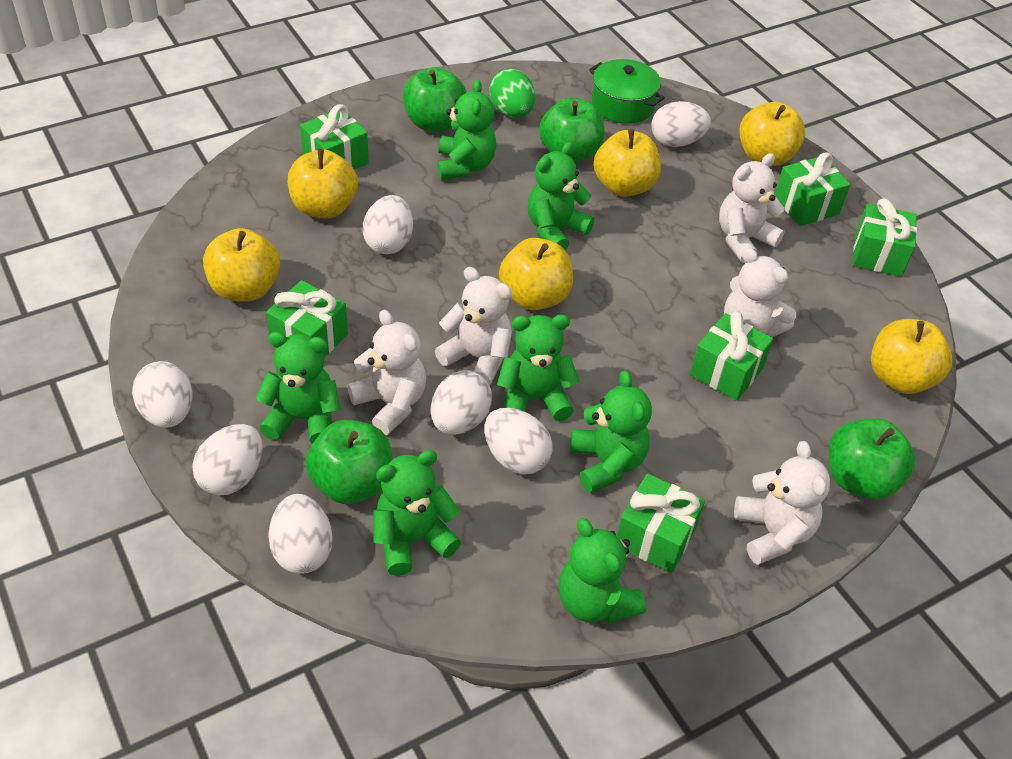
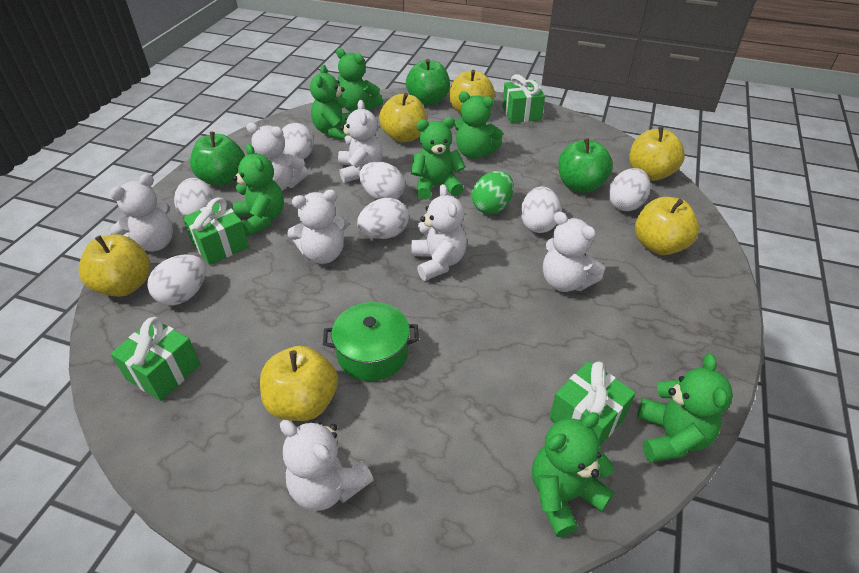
green apple: [305,420,393,504] [403,67,467,132] [539,97,605,162] [829,419,915,500] = 4 -> [190,132,245,186] [406,59,450,105] [558,138,613,193] = 3
green gift: [266,280,348,357] [300,104,369,169] [617,474,705,573] [690,312,773,401] [774,152,850,226] [853,199,917,276] = 6 -> [110,317,200,401] [183,197,249,265] [502,74,545,123] [549,361,636,446] = 4
white teddy bear: [347,310,426,435] [435,267,512,386] [719,153,785,263] [724,248,796,337] [734,441,830,565] = 5 -> [110,174,173,252] [246,123,308,191] [280,420,374,511] [287,190,349,264] [338,100,383,183] [411,184,467,281] [543,211,605,292] = 7

